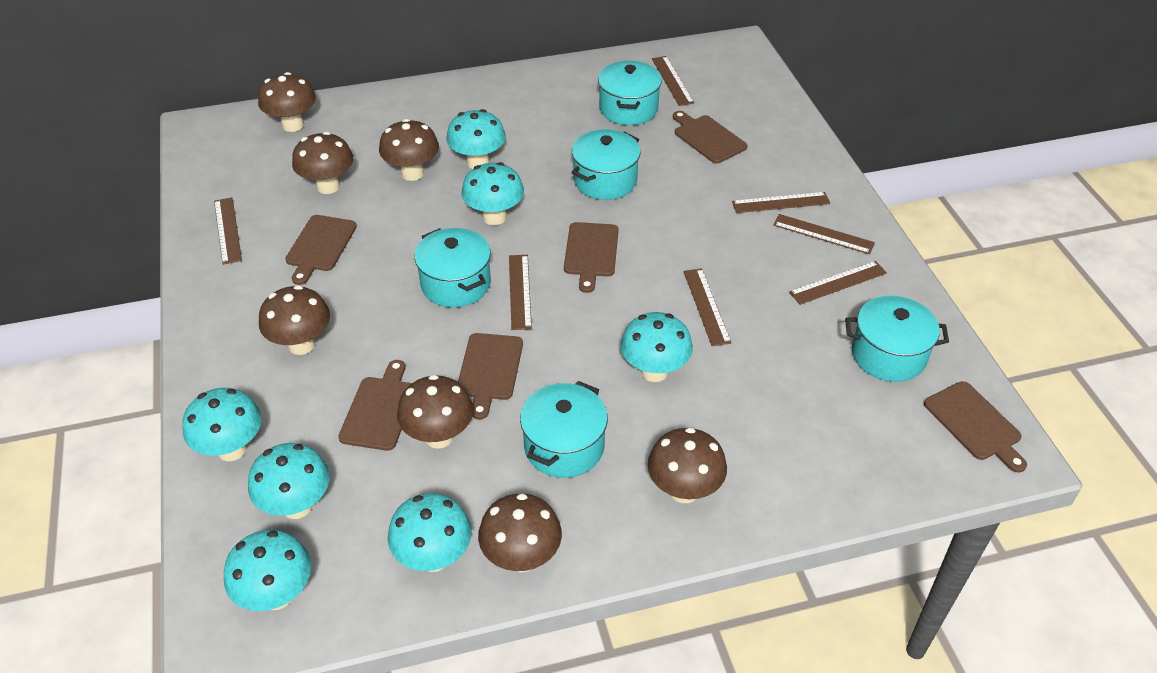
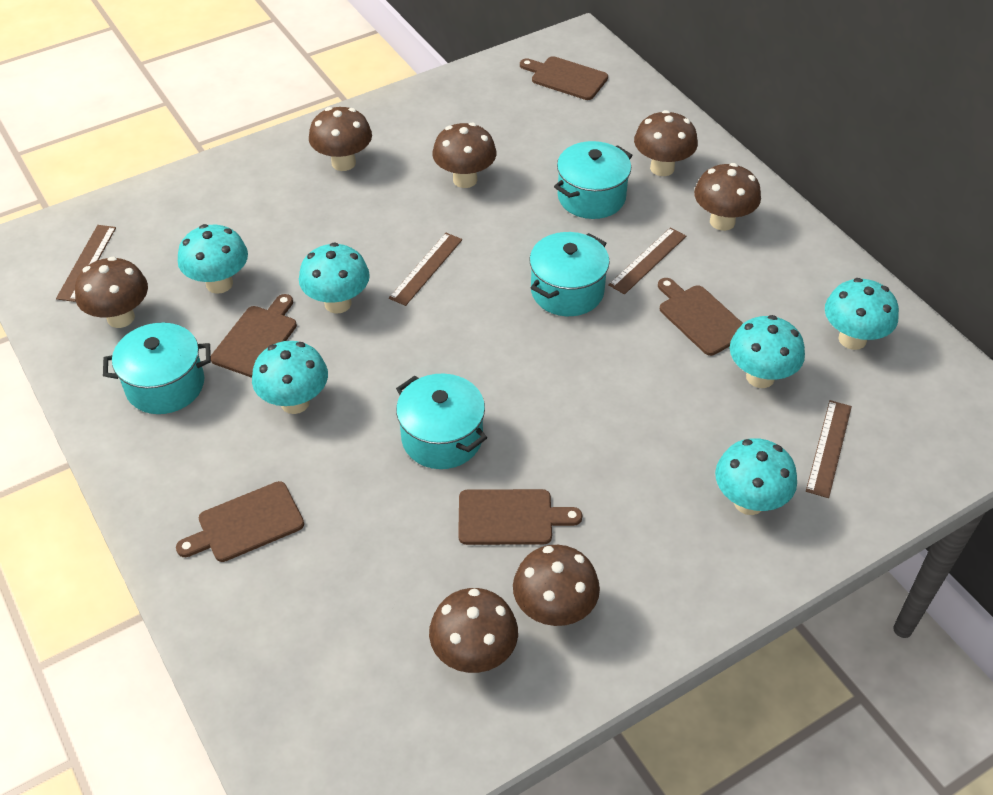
brown cutting board: [285,215,357,285] [338,360,412,451] [458,333,523,420] [564,222,619,293] [673,111,747,163] [924,381,1027,473] = 6 -> [176,481,304,562] [211,294,297,378] [458,489,582,545] [520,56,608,100] [658,278,743,356] = 5
brown ruler: [214,197,242,265] [509,255,532,330] [652,56,694,106] [684,268,731,346] [732,192,830,213] [773,214,875,254] [789,261,887,305] = 7 -> [56,225,116,302] [389,233,462,306] [608,227,686,294] [806,400,852,498] = 4
turquoise mushroom: [182,388,261,461] [224,530,311,611] [248,443,330,519] [388,493,471,572] [446,109,506,169] [462,162,524,225] [621,312,693,382] = 7 -> [178,224,248,294] [252,341,328,414] [299,242,370,314] [715,438,797,515] [730,315,805,388] [825,278,899,350] = 6
turquoise pot: [414,228,491,308] [520,381,608,478] [571,129,641,200] [598,61,662,125] [845,296,949,382] = 5 -> [103,323,211,414] [396,374,487,469] [529,232,610,316] [554,141,633,219] = 4

